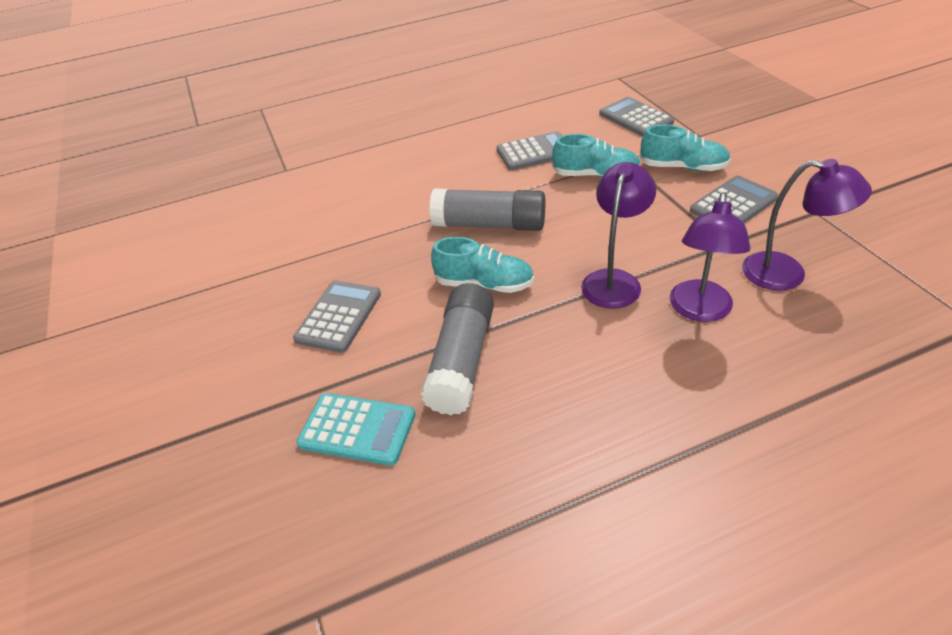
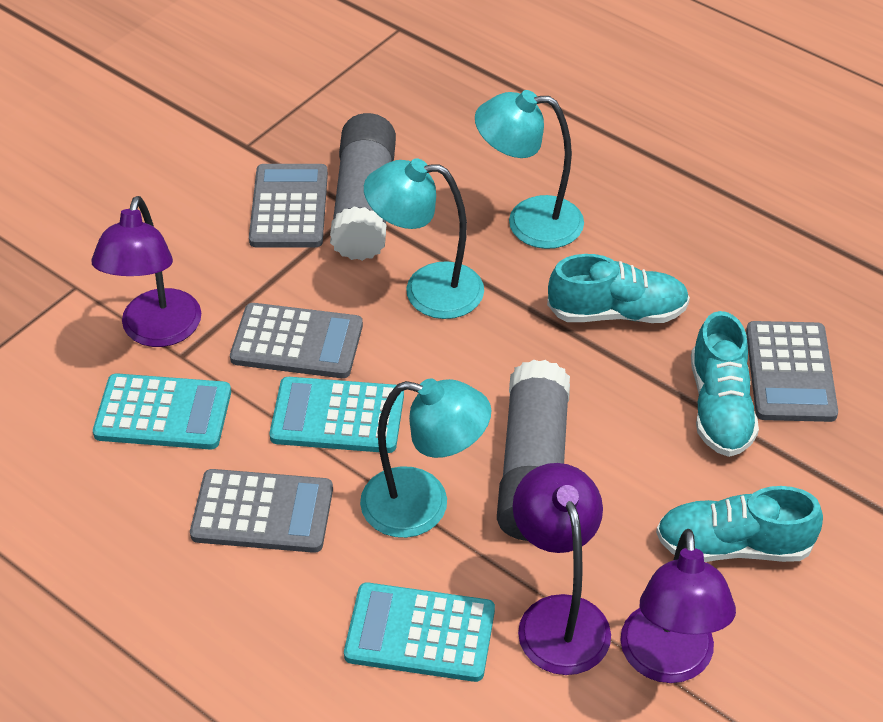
turquoise calculator: [296,393,416,466] = 1 -> [93,373,231,449] [270,377,404,453] [344,582,495,682] = 3
turquoise lamp: none = 0 -> [360,378,491,538] [364,158,484,319] [475,90,584,249] = 3

